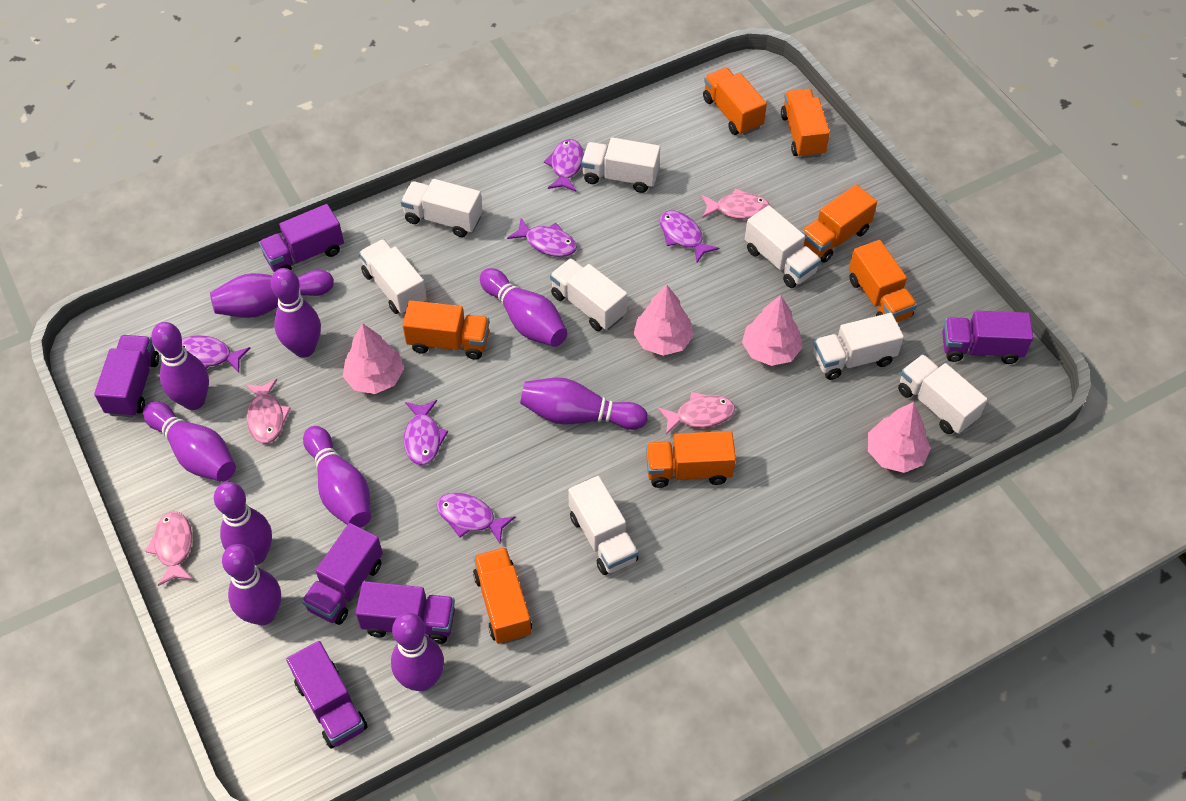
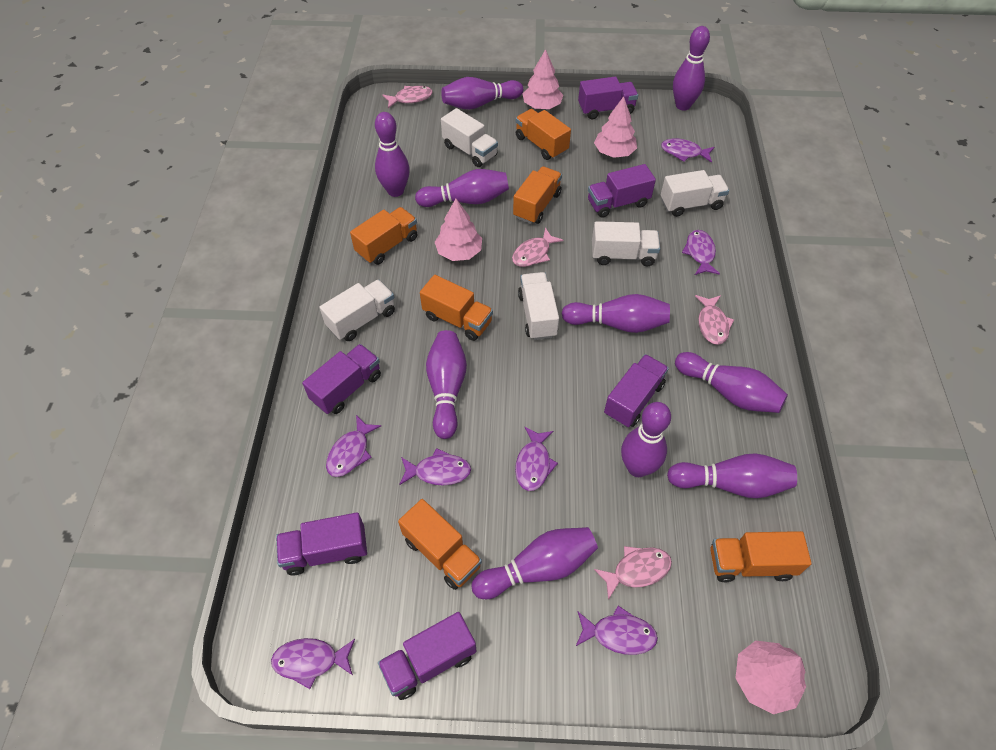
orange truck: [403,300,490,360] [473,547,532,644] [646,431,736,488] [703,68,767,135] [781,89,830,159] [801,185,877,263] [849,240,917,322] = 7 -> [350,207,417,265] [398,499,482,590] [420,275,493,341] [513,166,562,224] [516,109,571,160] [710,531,811,582] = 6
purple fish: [182,335,251,373] [404,400,448,465] [436,492,516,543] [507,218,577,257] [544,139,584,191] [659,210,719,262] = 6 -> [271,638,355,689] [326,415,381,477] [399,448,471,485] [515,427,558,491] [575,606,658,655] [661,138,714,163] [682,230,720,275] = 7
white truck: [359,239,427,314] [401,179,483,237] [550,258,627,331] [568,476,639,575] [581,137,660,193] [745,205,821,288] [813,313,904,380] [898,354,988,434] = 8 -> [319,279,395,341] [441,108,498,167] [518,272,559,340] [592,221,660,267] [661,170,729,217] = 5

